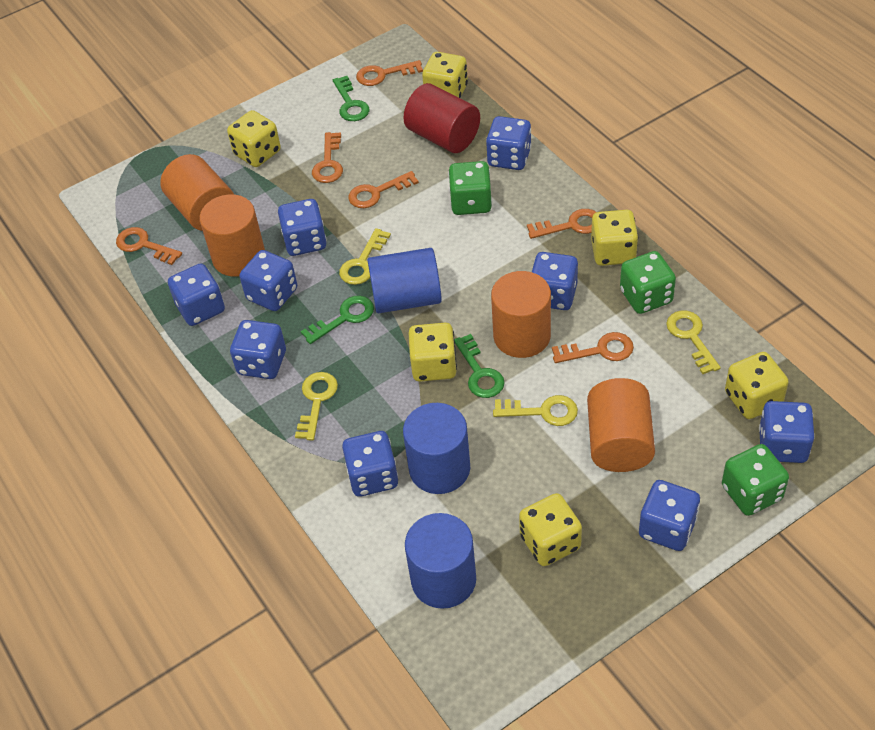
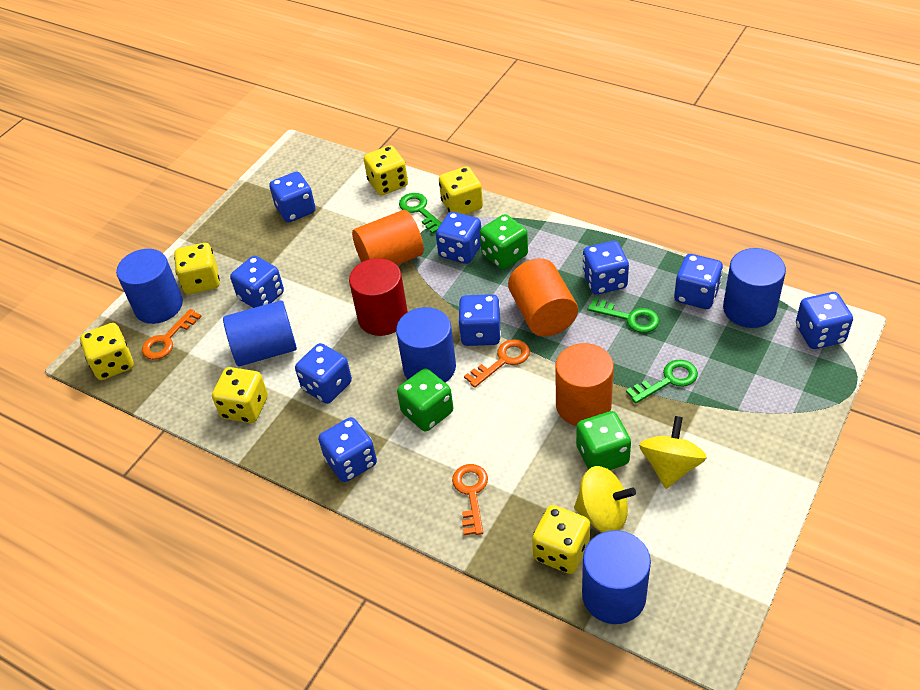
blue cylinder: [368,248,442,313] [403,403,470,494] [405,513,476,609] = 3 -> [116,249,183,324] [223,300,297,367] [396,307,456,383] [582,530,651,624] [723,248,786,328] = 5
orange cylinder: [160,154,234,231] [200,194,265,277] [491,271,551,358] [587,378,655,472] = 4 -> [352,210,424,265] [508,258,578,336] [555,343,614,426] = 3
orange key: [116,227,182,265] [312,132,343,183] [348,171,419,208] [356,60,423,86] [527,209,596,239] [552,332,634,363] = 6 -> [142,309,202,360] [452,464,488,535] [464,339,530,388] = 3
yellow key: [295,372,338,440] [339,228,391,285] [493,395,578,426] [666,310,721,374] = 4 -> none = 0
yellow spinning top: none = 0 -> [574,466,636,532] [639,416,707,489] = 2

